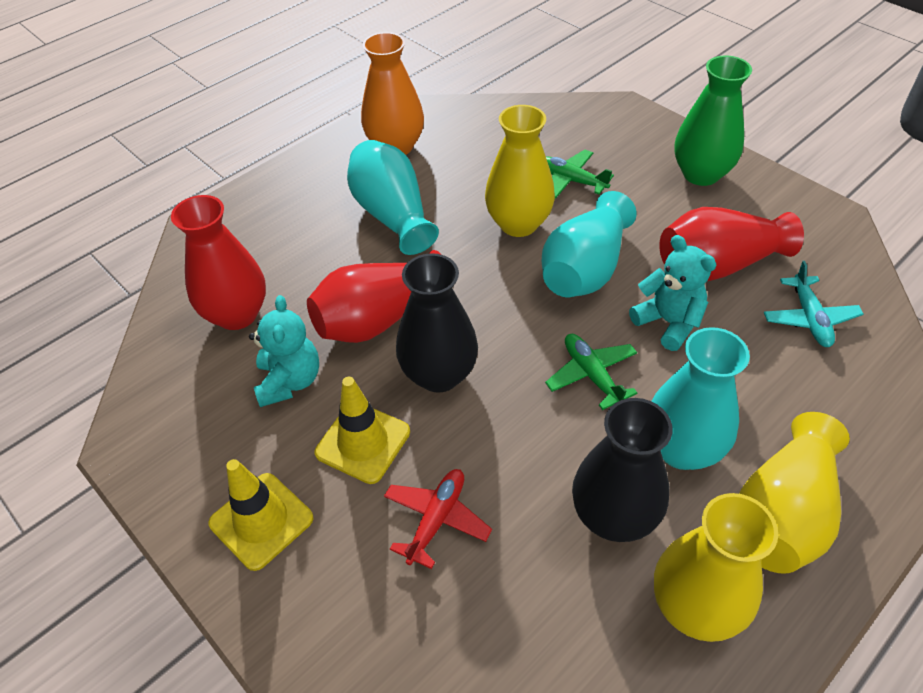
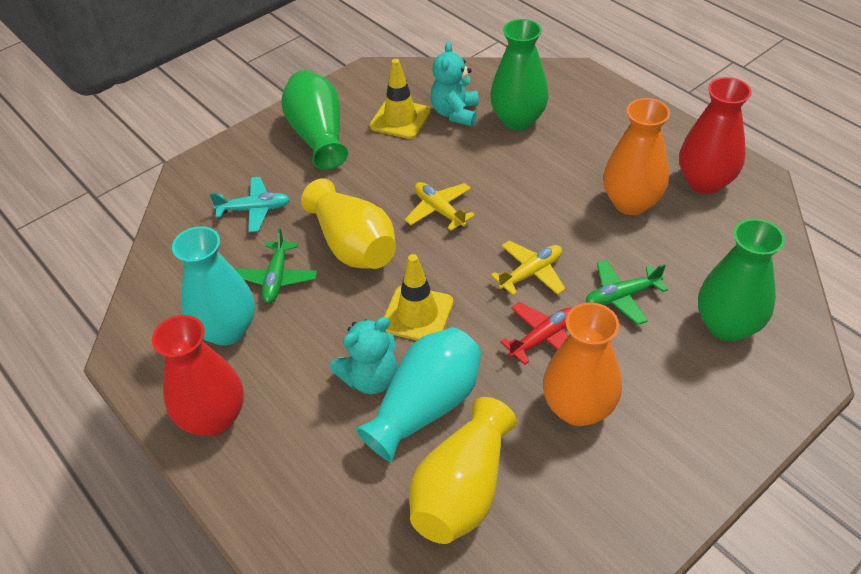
black vase: [396,253,478,392] [572,398,673,542] = 2 -> none = 0
green vase: [674,56,752,186] = 1 -> [281,70,348,170] [490,19,549,130] [698,219,785,342] = 3
orange vase: [361,32,424,155] = 1 -> [543,303,622,426] [603,98,670,215] = 2
red vase: [171,195,266,330] [307,250,442,343] [659,207,804,281] = 3 -> [152,315,244,436] [679,77,752,194] = 2
turquoise vase: [347,140,439,255] [542,191,637,297] [651,327,750,470] = 3 -> [172,226,255,346] [356,327,481,462] = 2
yellow plane: none = 0 -> [404,182,475,231] [491,241,566,296] = 2
yellow vase: [485,105,555,237] [654,493,778,642] [739,412,850,574] = 3 -> [301,178,396,269] [409,397,517,544] = 2

